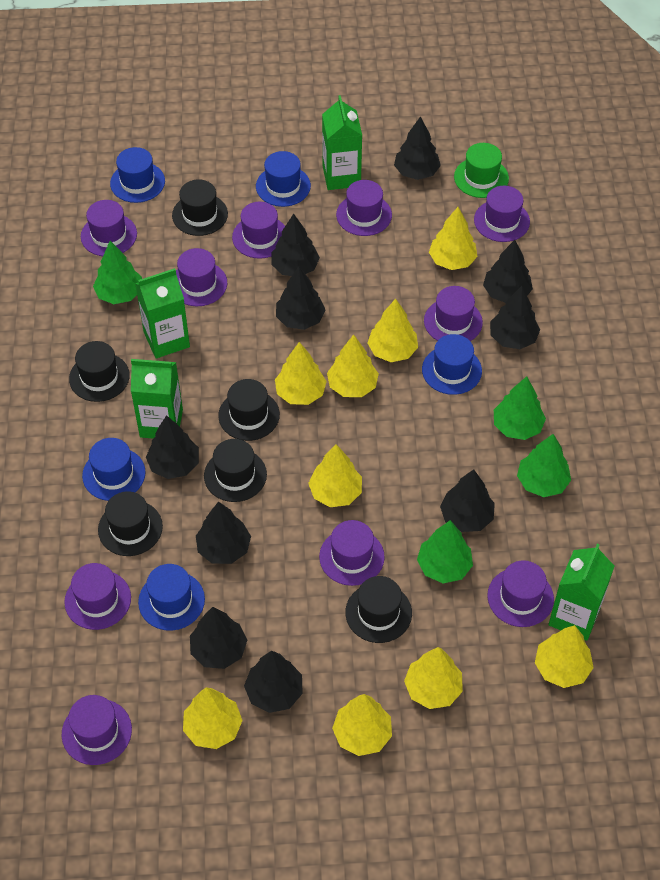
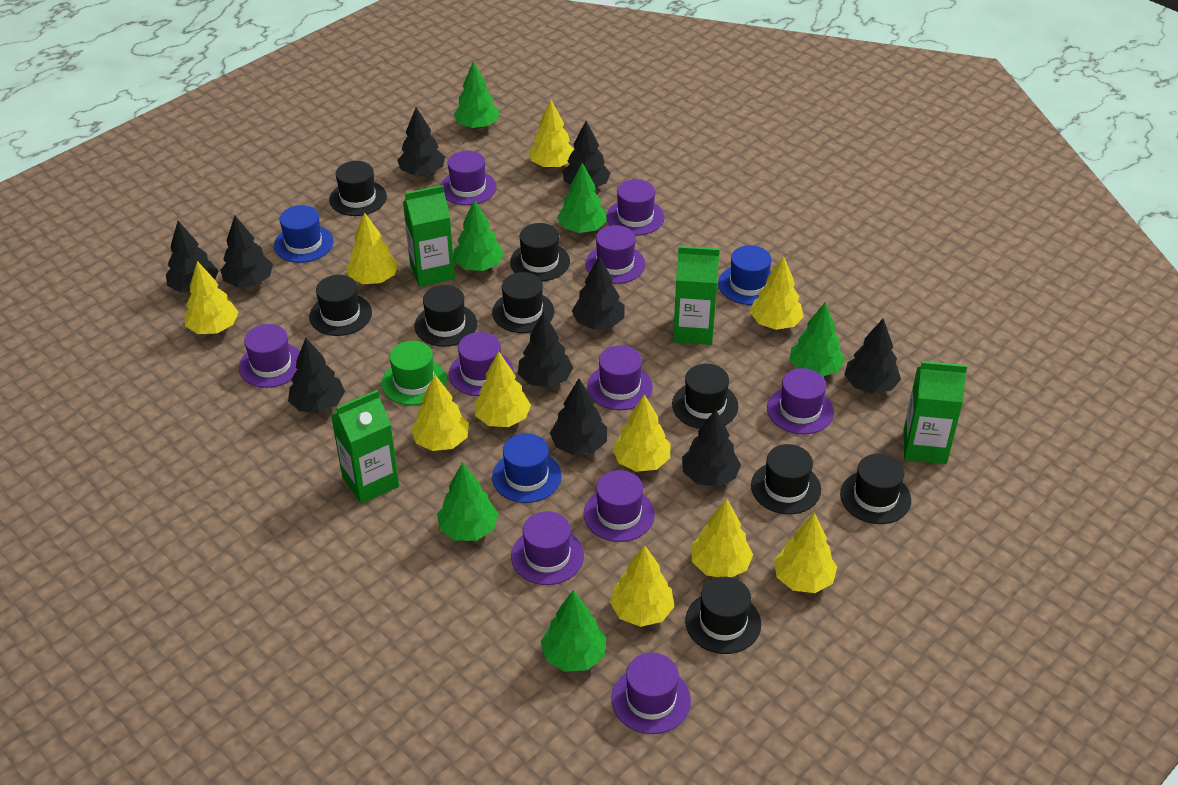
black hat: [69,341,130,402] [98,491,163,556] [172,180,228,236] [204,439,267,502] [218,379,280,441] [345,576,412,643] = 6 -> [309,275,372,336] [329,161,387,216] [415,285,477,347] [492,272,554,333] [510,223,570,281] [672,364,738,429] [685,577,761,654] [751,444,821,514] [840,454,911,524] = 9
blue hat: [82,438,146,501] [110,147,165,203] [138,564,205,631] [256,151,311,207] [422,334,482,395] = 5 -> [274,205,334,263] [492,433,562,503] [718,245,772,305] = 3
green tree: [93,241,142,304] [417,520,473,583] [494,376,546,440] [517,434,571,497] = 4 -> [437,462,498,541] [453,61,499,129] [454,199,504,271] [540,590,607,672] [557,163,607,233] [790,302,845,376] = 6
yellow tree: [183,687,243,749] [275,342,327,405] [308,444,362,507] [327,335,379,397] [332,694,392,756] [368,299,418,362] [404,647,463,709] [429,207,478,270] [535,625,594,688] = 9 -> [185,261,239,334] [346,212,398,284] [411,374,469,451] [474,351,531,427] [529,100,574,168] [610,545,674,627] [612,394,670,472] [691,499,753,577] [750,256,804,330] [774,513,837,593] = 10

